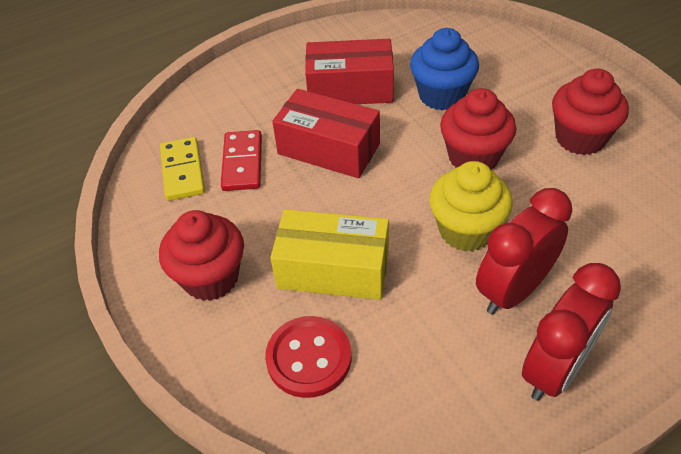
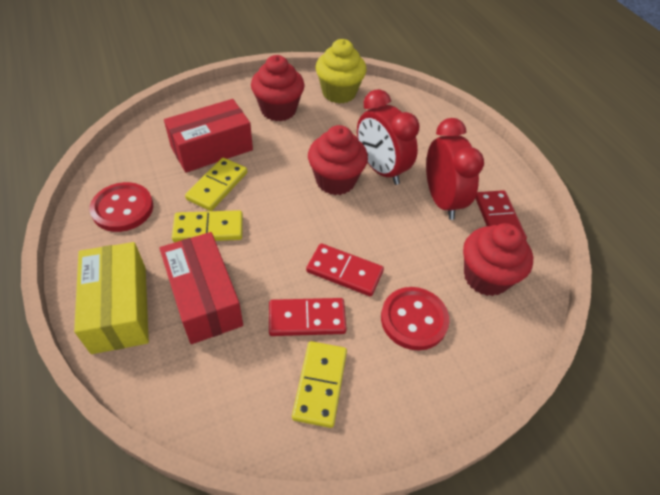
blue cupcake: [410,28,479,110] = 1 -> none = 0
red button: [265,316,352,398] = 1 -> [90,182,153,232] [381,287,449,351] = 2
red domino: [221,130,262,191] = 1 -> [269,298,347,336] [306,243,384,297] [475,190,527,239] = 3
yellow domino: [160,137,205,201] = 1 -> [172,210,243,242] [185,158,247,211] [292,341,347,428] = 3

